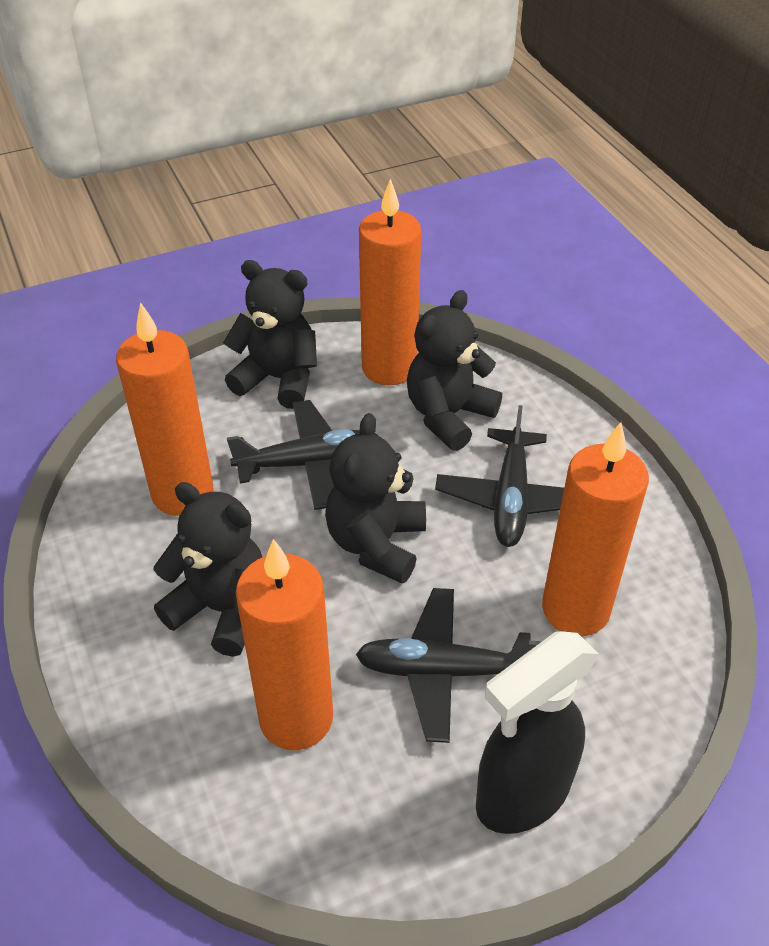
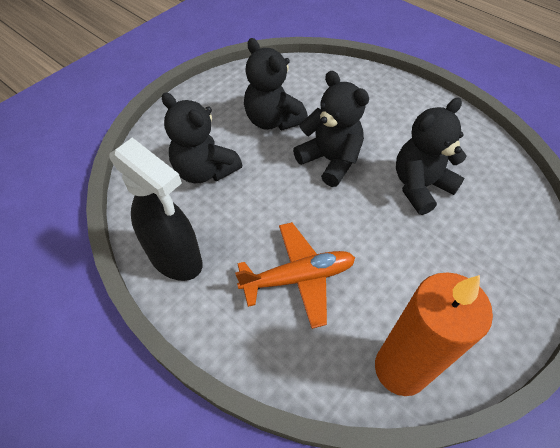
black plane: [227,400,378,510] [356,588,542,743] [435,405,564,547] = 3 -> none = 0
orange candle: [116,302,213,516] [236,539,333,750] [359,179,421,385] [542,422,649,636] = 4 -> [375,272,493,396] = 1
orange plane: none = 0 -> [235,222,355,329] = 1

